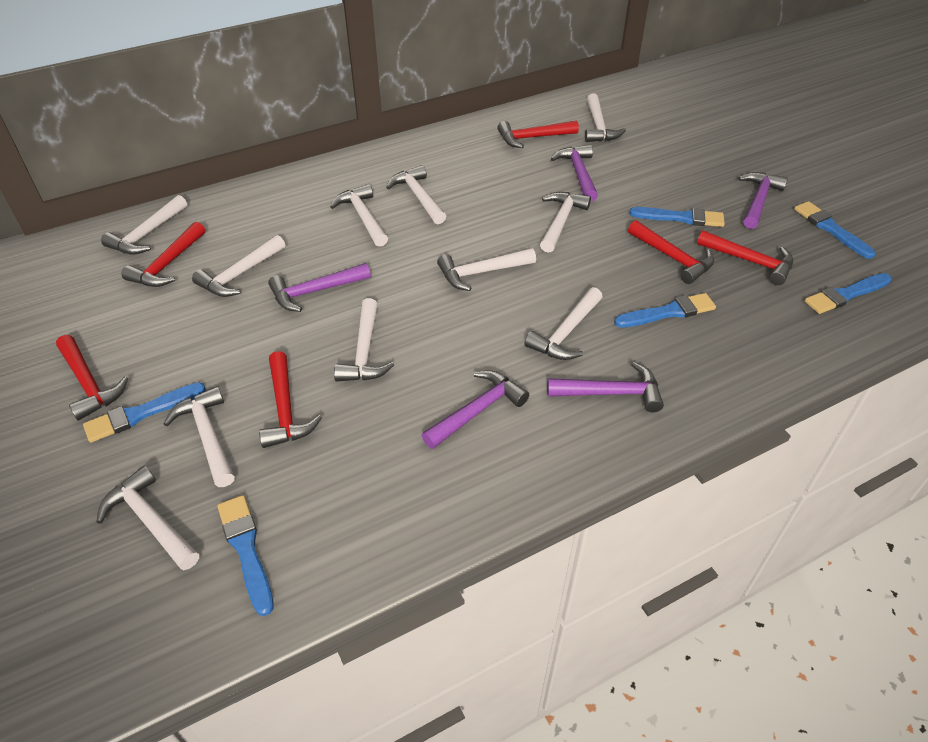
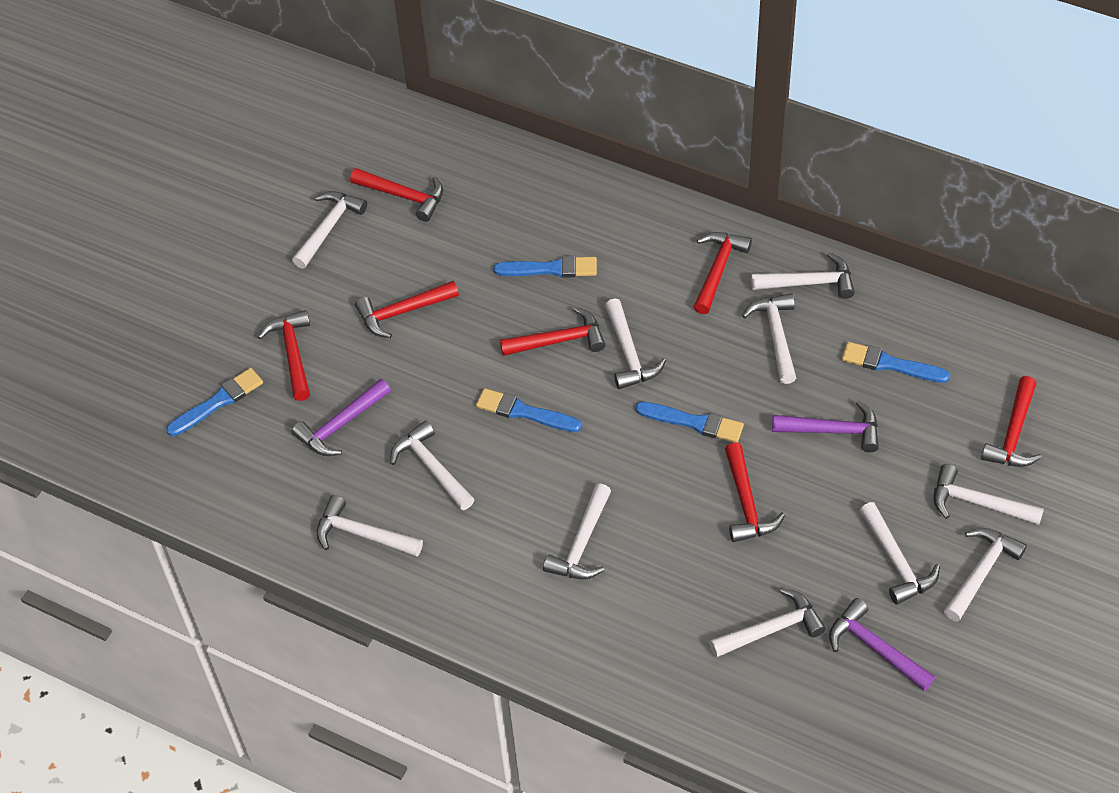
blue brush: [83,382,206,443] [217,495,274,616] [614,293,716,328] [630,207,725,227] [794,201,876,259] [805,273,892,314] = 6 -> [166,368,263,436] [476,388,582,432] [493,256,597,278] [635,402,744,443] [842,342,950,383] = 5
purple hammer: [268,263,371,312] [422,370,529,449] [547,362,664,412] [551,145,598,201] [738,172,788,229] = 5 -> [291,379,391,456] [772,400,879,452] [829,598,935,691] = 3
red hammer: [56,335,128,421] [121,222,205,287] [259,351,322,448] [497,120,579,148] [628,220,714,284] [697,230,793,285] = 6 -> [258,310,310,401] [350,168,443,222] [355,281,459,338] [500,307,606,356] [694,232,752,314] [725,443,785,542] [981,376,1042,467] = 7

